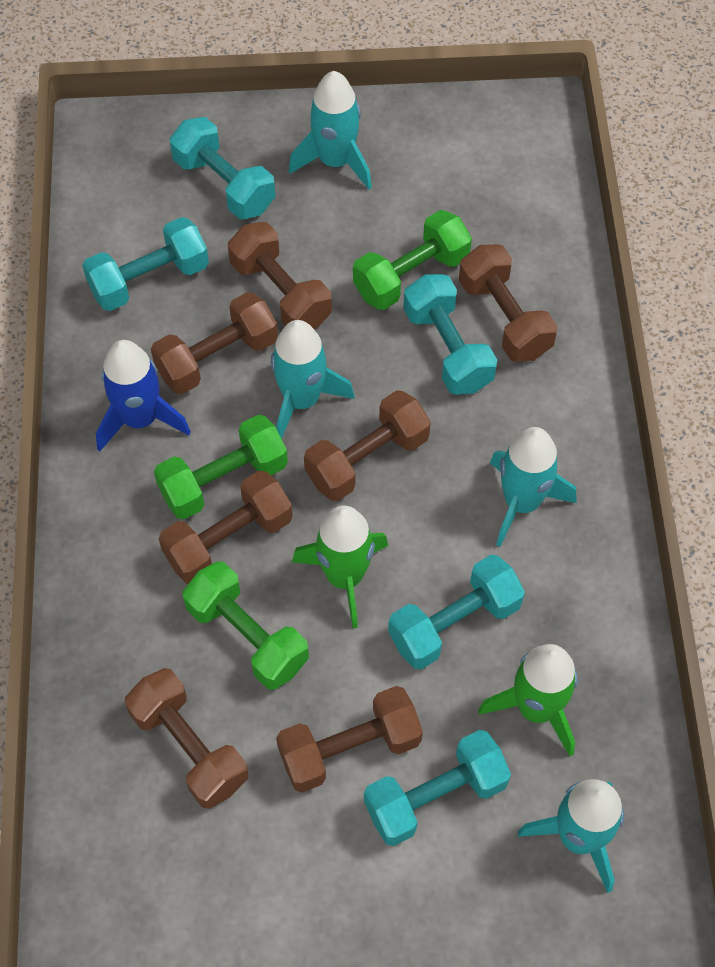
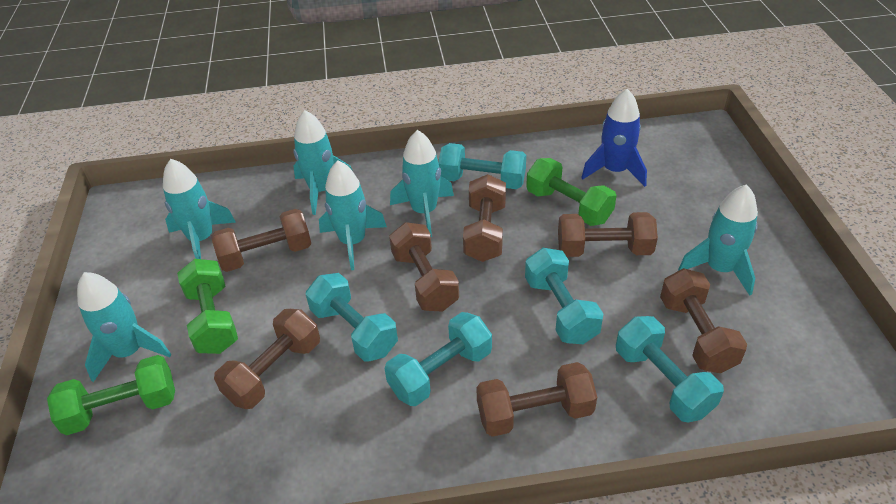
green rocket: [292,505,388,629] [478,644,578,757] = 2 -> none = 0
turquoise rocket: [271,320,355,439] [289,71,372,189] [490,427,576,547] [518,779,624,893] = 4 -> [77,272,171,382] [163,159,236,259] [293,110,352,215] [319,161,387,270] [390,130,454,237] [678,184,758,296] = 6

